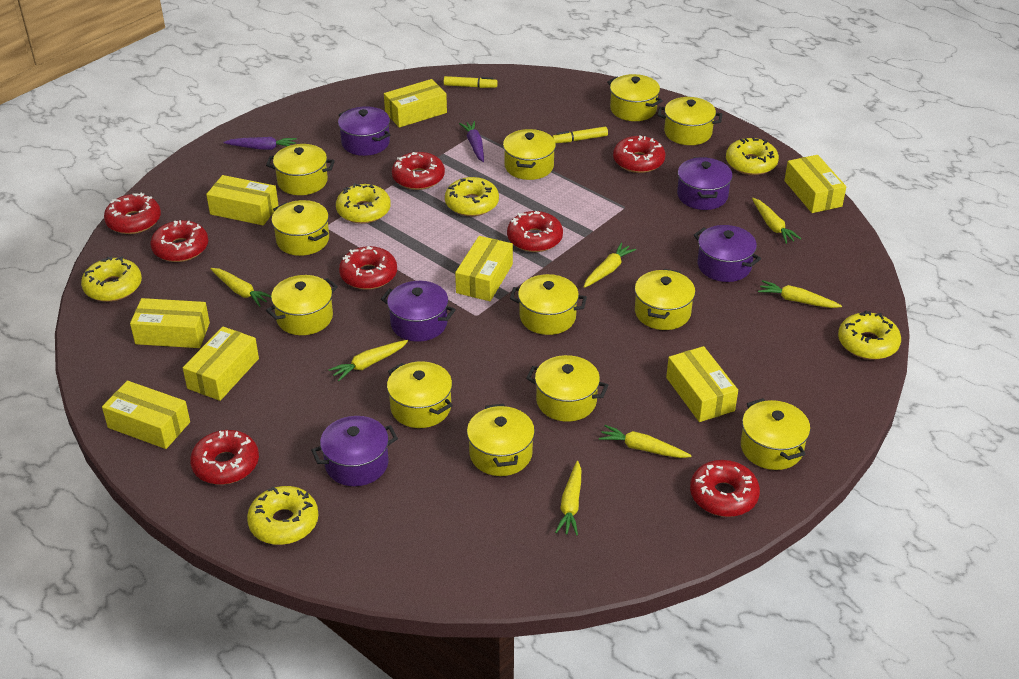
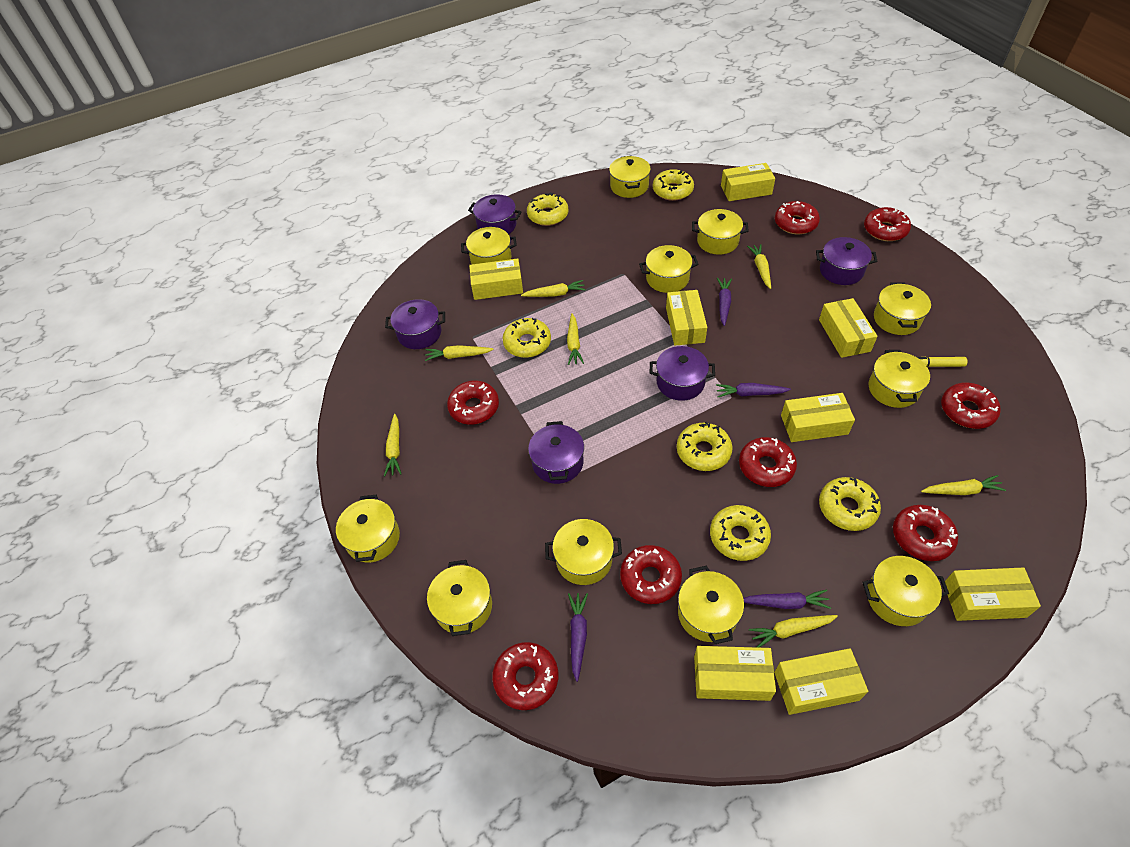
purple carrot: [224,137,297,150] [459,121,484,162] = 2 -> [568,593,588,682] [716,383,791,397] [717,278,732,326] [743,589,831,609] = 4
yellow marker: [444,76,498,88] [552,127,608,143] = 2 -> [917,357,967,367] = 1
yellow pot: [266,144,335,195] [266,275,338,335] [271,200,329,256] [387,361,453,428] [467,404,535,476] [503,129,556,180] [510,274,587,335] [526,355,608,422] [607,74,663,121] [635,269,695,330] [658,97,722,145] [741,398,810,470] = 12 -> [336,495,400,562] [427,560,492,636] [461,227,517,264] [545,519,622,585] [609,156,651,198] [639,245,699,293] [678,565,744,644] [692,209,749,255] [862,556,949,626] [869,350,930,408] [874,282,931,335] = 11

